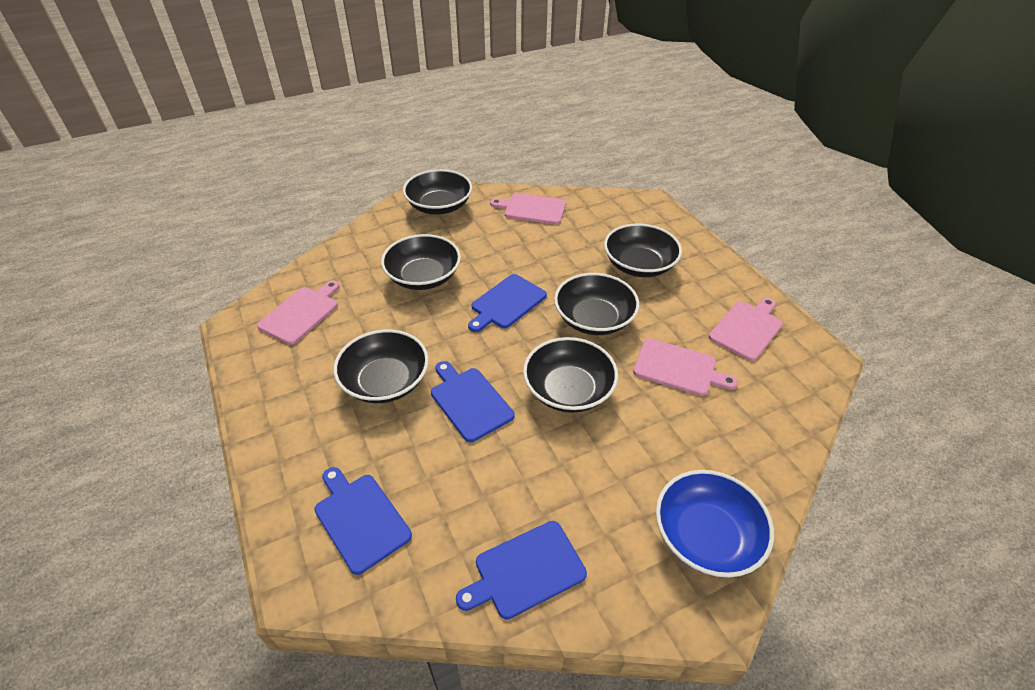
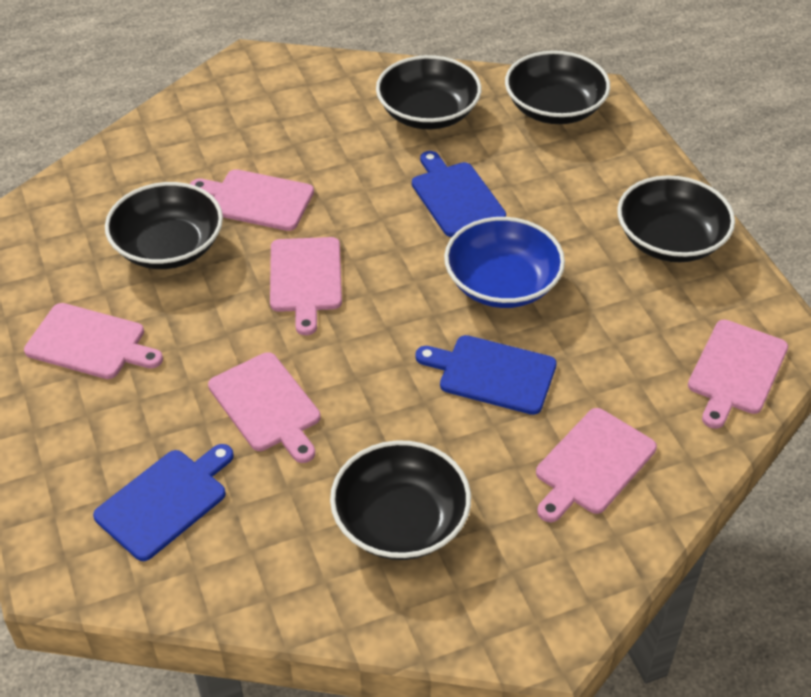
black bowl: [334,330,429,403] [381,234,461,290] [403,169,472,215] [523,337,618,413] [554,273,639,335] [604,224,682,277] = 6 -> [105,182,223,269] [330,440,471,560] [376,55,481,129] [505,51,610,124] [617,175,735,262] = 5
blue cutting board: [314,467,412,575] [431,361,514,442] [456,521,587,619] [468,274,547,332] = 4 -> [93,444,234,561] [412,151,506,237] [415,335,557,415] = 3
pink cutting board: [257,280,340,345] [490,193,566,225] [633,338,738,396] [709,298,783,361] = 4 -> [24,303,163,379] [190,169,314,231] [208,352,321,463] [270,237,342,335] [536,408,657,522] [688,320,788,429] = 6

